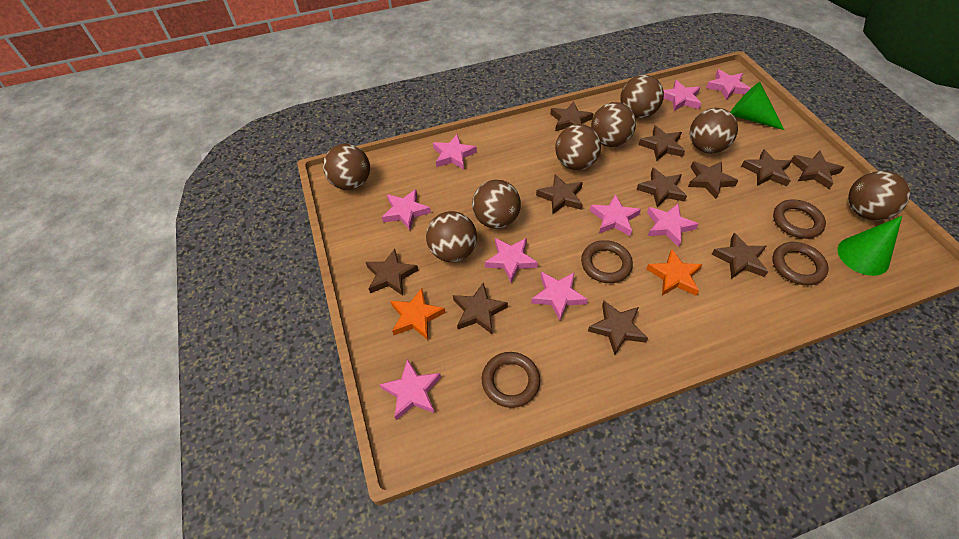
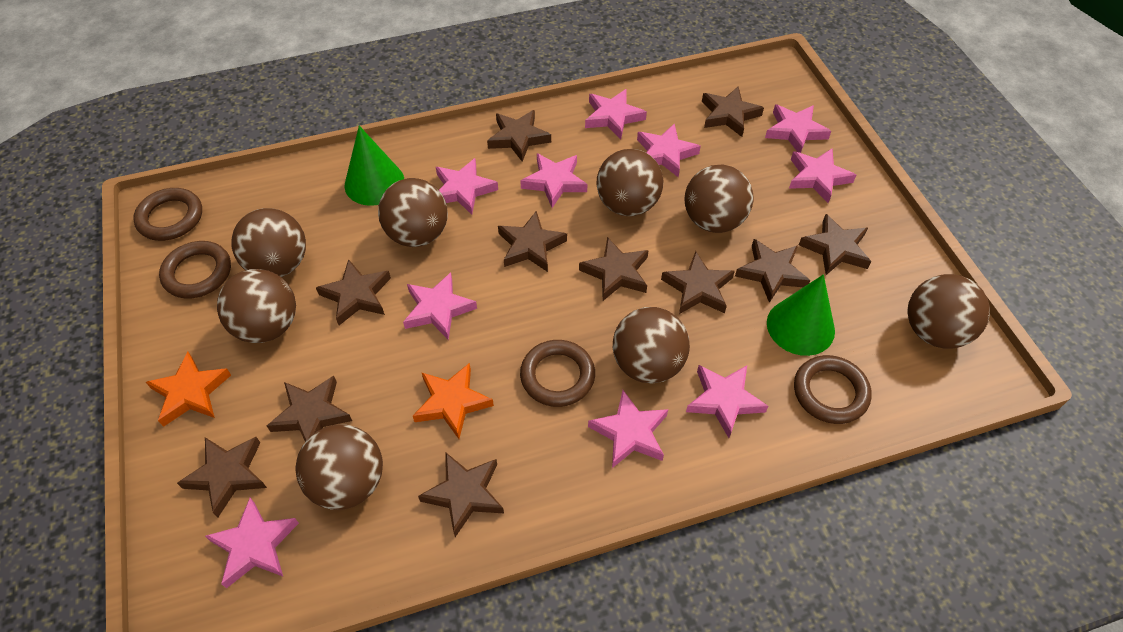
pink star: [379,359,441,420] [382,189,431,230] [433,134,477,170] [485,238,538,283] [531,272,588,321] [590,194,641,236] [647,204,698,247] [663,80,701,111] [706,69,751,100] = 9 -> [205,498,299,589] [403,272,477,340] [436,158,498,215] [520,153,587,208] [585,89,647,139] [588,390,668,468] [637,123,701,177] [686,365,768,438] [765,104,831,153] [789,149,856,203] = 10

